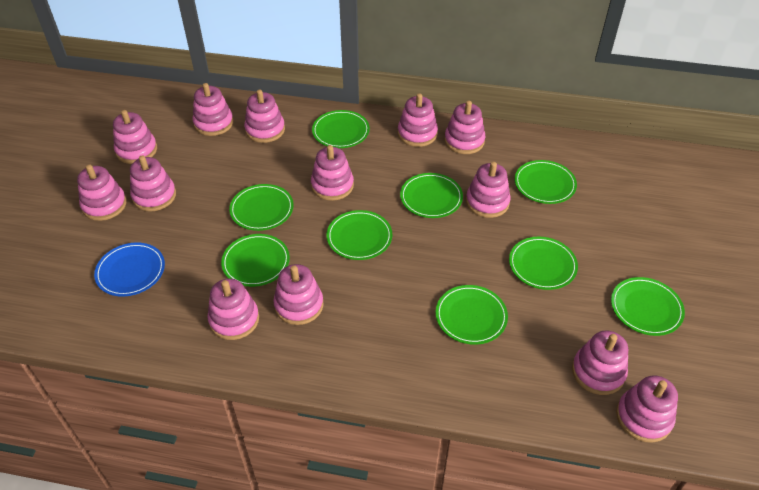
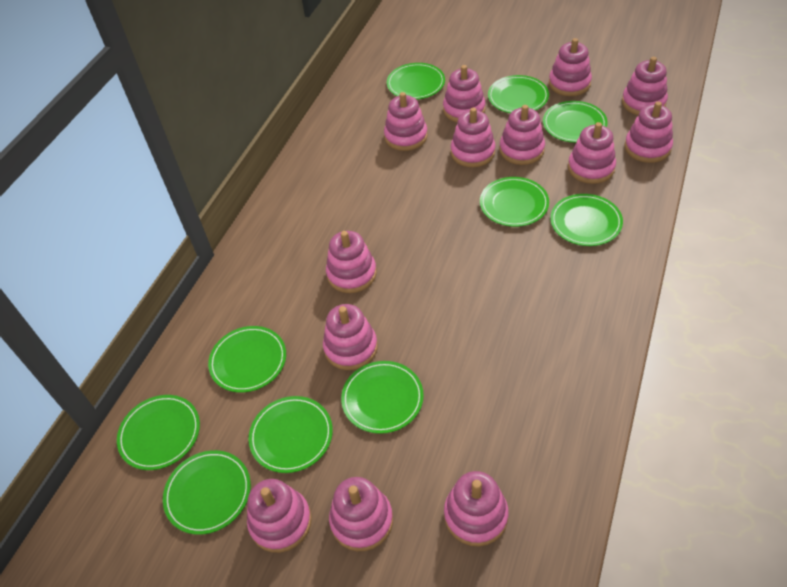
blue plate: [94,242,165,297] = 1 -> none = 0
green plate: [221,234,290,287] [229,184,294,231] [312,110,370,148] [326,210,392,260] [400,173,463,218] [435,285,508,345] [509,237,578,290] [514,160,577,204] [611,277,685,336] = 9 -> [117,395,200,470] [163,450,251,535] [208,326,286,393] [248,396,333,473] [341,361,424,434] [387,63,445,100] [480,177,549,227] [488,75,549,113] [543,101,608,143] [550,194,623,246] = 10

